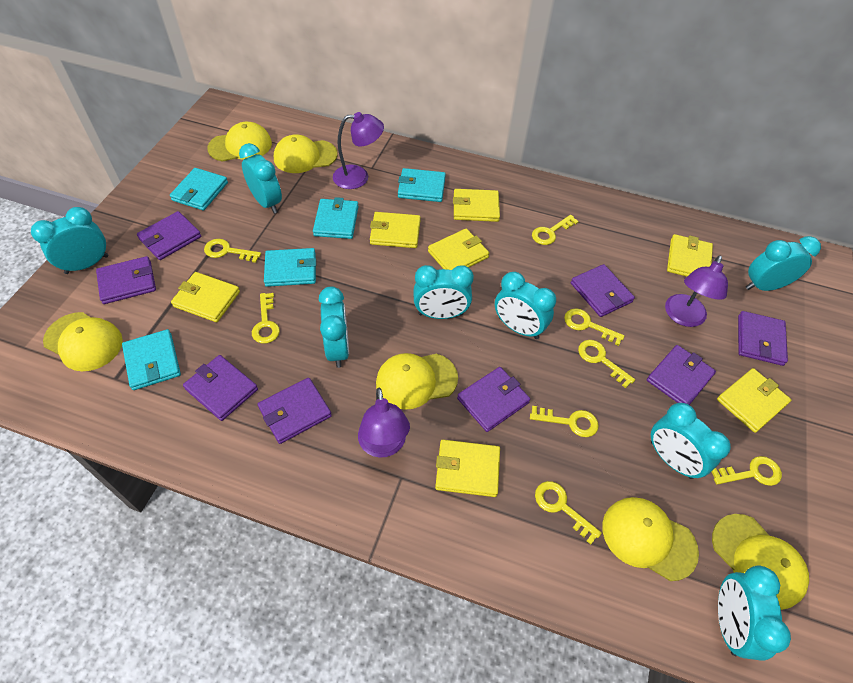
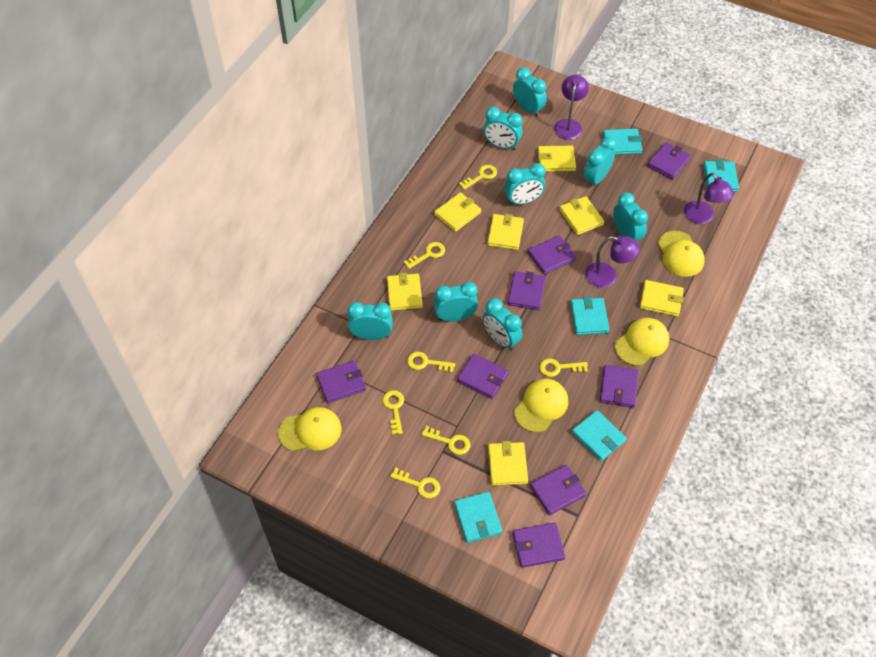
yellow cap: [43,312,123,371] [207,122,272,162] [274,134,337,173] [376,353,458,410] [602,497,699,581] [712,514,809,610] = 6 -> [278,407,341,451] [514,379,568,432] [615,318,669,366] [658,231,705,277] = 4
yellow key: [204,239,261,263] [252,293,280,343] [530,406,599,437] [532,215,579,245] [535,481,602,544] [564,308,625,346] [578,340,635,388] [711,456,782,486] = 8 -> [383,390,404,434] [390,467,440,498] [404,242,445,269] [407,352,455,373] [421,426,471,455] [459,165,497,190] [540,358,588,377] = 7

